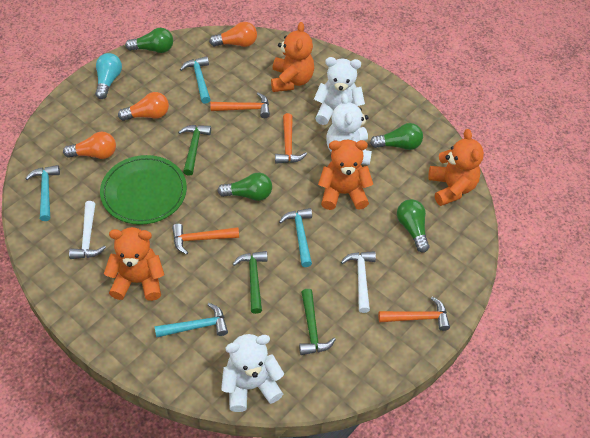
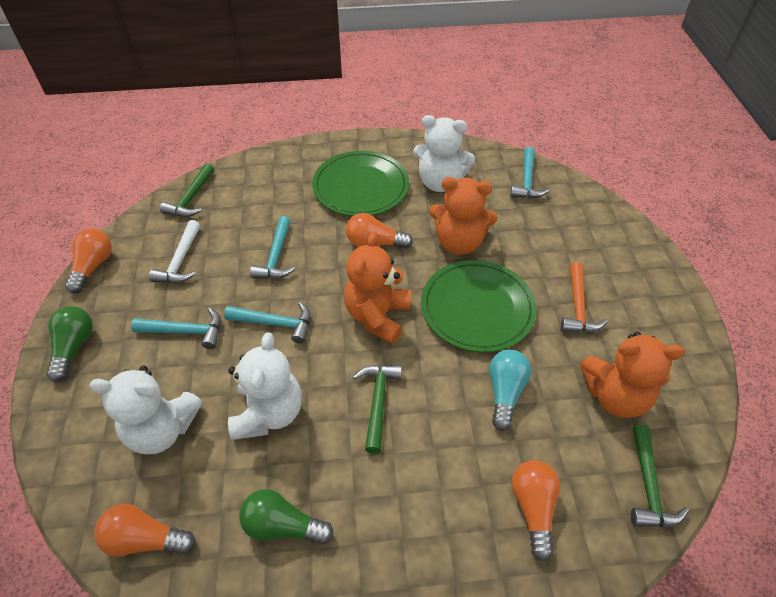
green light bulb: [125,28,173,53] [217,173,272,201] [370,123,423,150] [397,199,429,252] = 4 -> [46,306,93,382] [239,489,334,545] = 2
green plate: [100,155,187,225] = 1 -> [312,151,409,216] [421,260,537,352] = 2
orange hammer: [172,224,239,255] [210,92,270,118] [275,113,307,164] [378,297,450,331] = 4 -> [561,262,608,332] = 1
orange light bulb: [63,132,116,159] [118,92,169,121] [209,22,257,47] = 3 -> [65,229,112,294] [94,504,195,557] [346,213,413,249] [512,460,560,561] = 4
orange teddy bear: [104,227,165,301] [271,22,314,92] [318,140,373,210] [428,129,484,206] = 4 -> [344,231,411,344] [429,177,498,255] [580,332,685,418] = 3
white hammer: [69,201,106,259] [341,251,376,313] = 2 -> [149,220,200,283] = 1

